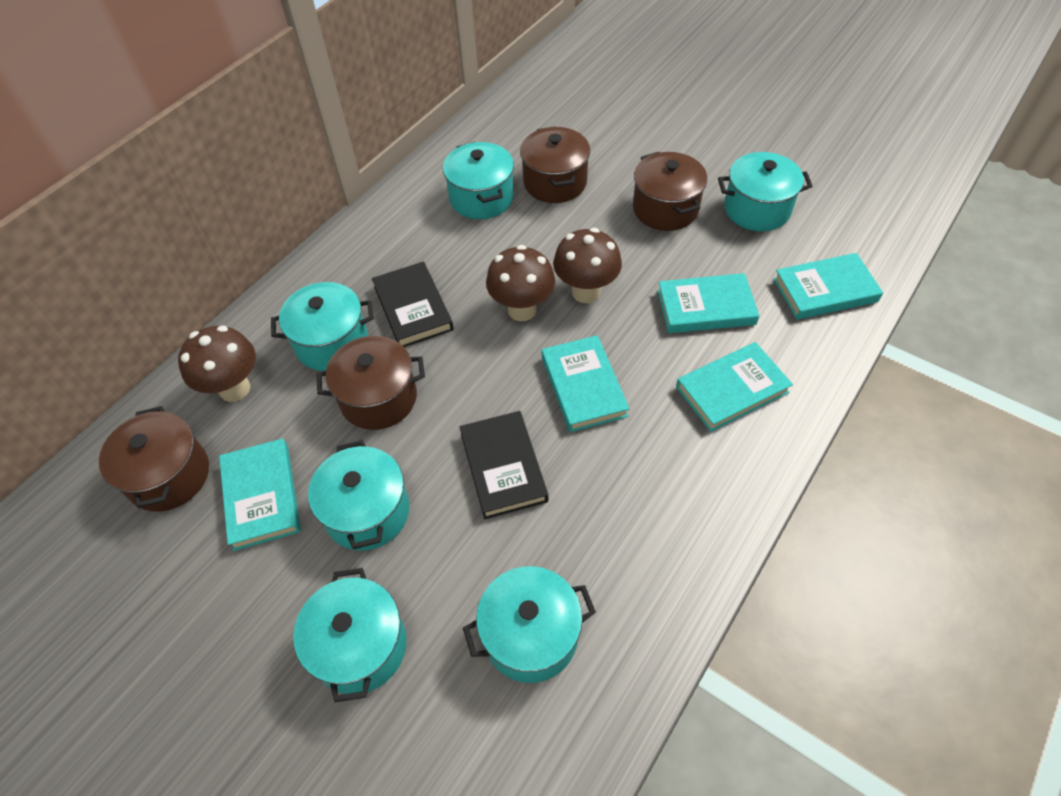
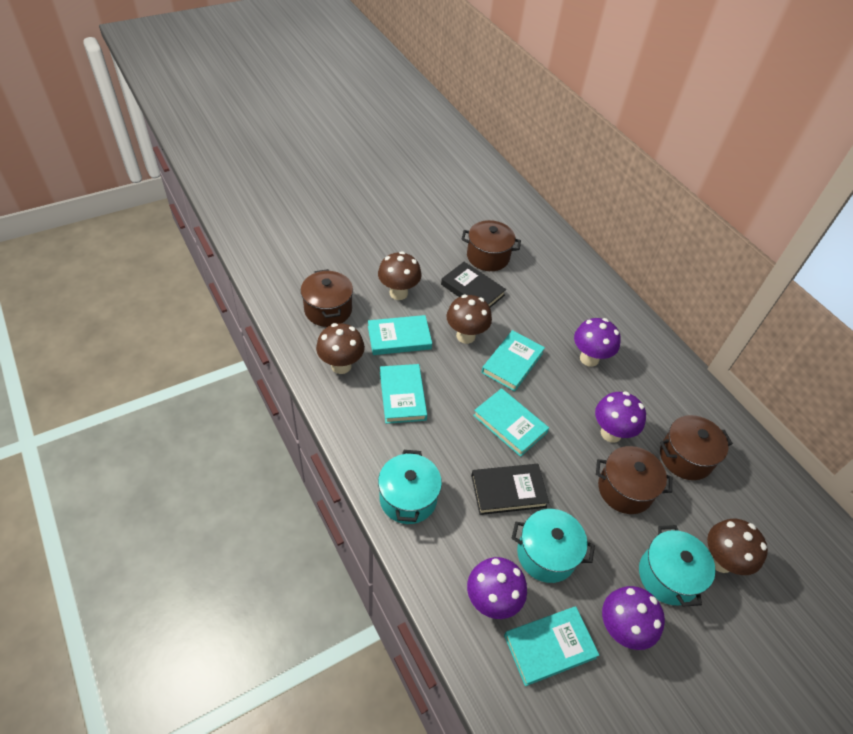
brown mushroom: [178,325,256,402] [486,245,555,321] [553,228,622,303] = 3 -> [316,323,365,374] [378,251,421,300] [446,294,492,344] [707,519,768,575] = 4
purple mushroom: none = 0 -> [467,557,527,619] [574,318,621,367] [595,391,646,443] [602,586,665,650] = 4
turquoise pot: [271,282,374,371] [293,568,407,702] [308,440,409,550] [443,142,514,219] [463,566,596,683] [718,152,813,231] = 6 -> [378,450,442,524] [512,509,595,583] [639,525,715,607] = 3

